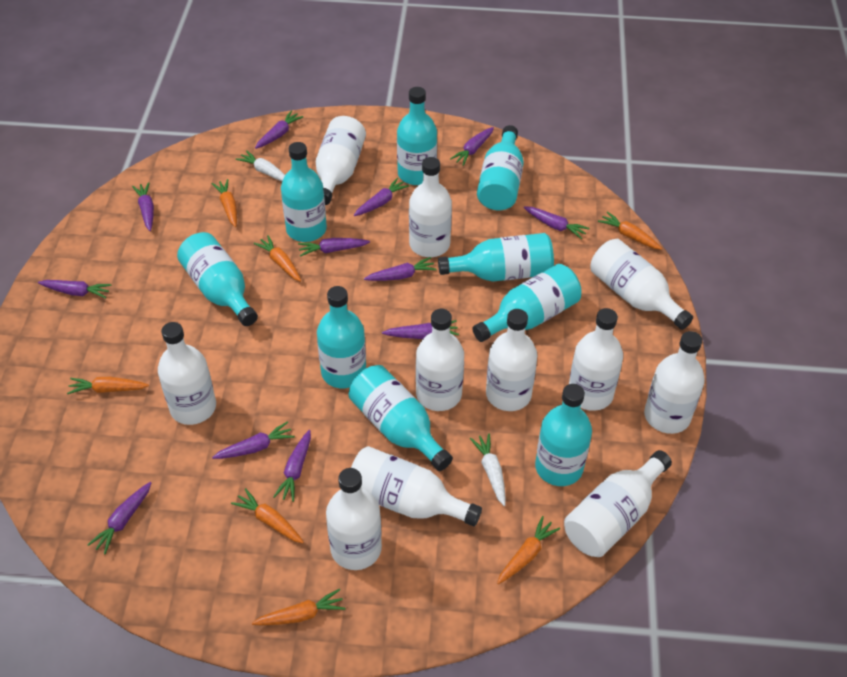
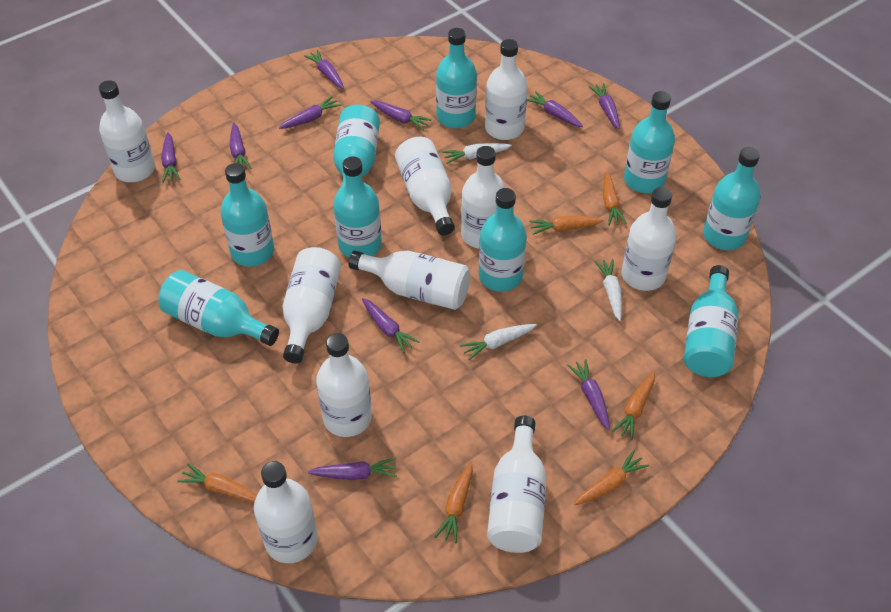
orange carrot: [67,377,149,394] [211,179,237,227] [231,488,304,543] [252,589,345,626] [254,235,301,282] [497,516,560,584] [598,212,662,250] = 7 -> [177,463,257,502] [435,462,473,543] [529,216,604,235] [574,450,649,505] [603,171,627,225] [612,372,655,440] = 6
purple carrot: [38,280,112,298] [88,482,152,554] [132,182,154,231] [212,421,295,459] [255,111,303,149] [273,430,311,502] [298,238,370,257] [354,178,409,216] [364,257,437,281] [382,320,459,339] [450,127,494,166] [524,206,589,239] = 12 -> [161,132,181,183] [230,123,251,169] [279,96,341,129] [304,50,344,89] [308,457,397,480] [362,298,419,353] [370,101,432,130] [527,91,583,127] [567,359,610,430] [589,83,620,129] = 10
white bottle: [158,322,216,425] [316,116,366,205] [326,468,382,570] [351,446,482,527] [409,157,452,257] [416,309,464,411] [486,309,538,411] [564,450,672,557] [569,308,623,411] [591,239,693,330] [644,331,705,434] = 11 -> [99,80,155,182] [254,461,318,563] [283,247,341,363] [316,333,372,437] [349,251,470,310] [395,137,455,236] [461,146,506,249] [485,39,528,140] [487,416,546,553] [621,187,677,291] = 10
white carrot: [236,150,285,181] [470,433,506,506] = 2 -> [442,143,512,164] [460,324,536,360] [594,259,622,321] = 3

